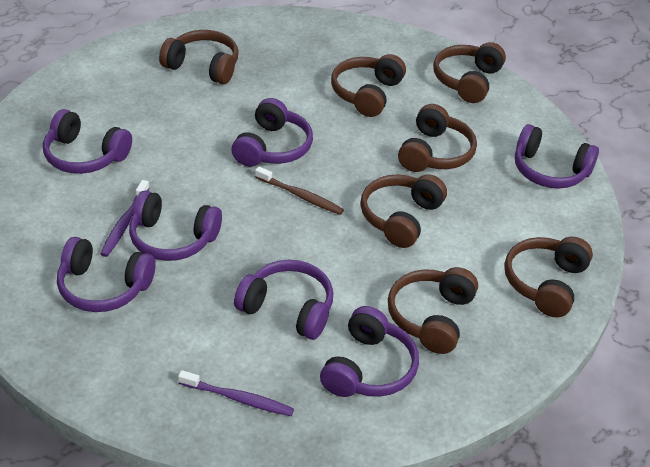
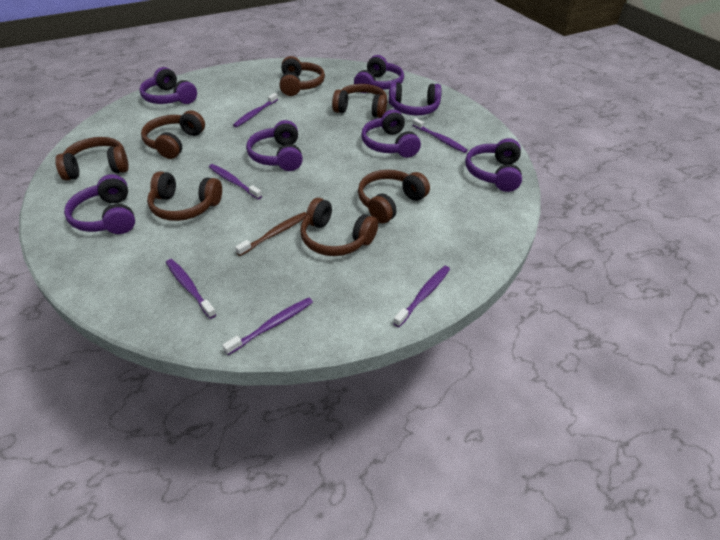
purple toothbrush: [100,180,149,257] [178,370,294,416] = 2 -> [166,259,217,319] [209,164,262,199] [223,298,313,355] [233,93,278,127] [393,266,450,327] [412,118,468,153] = 6

